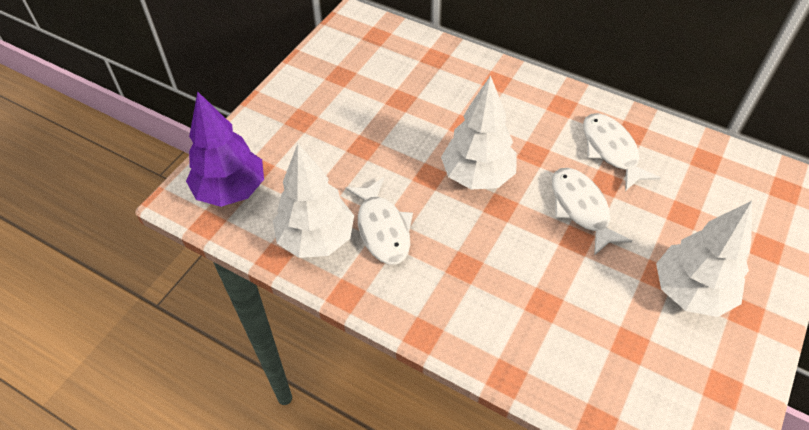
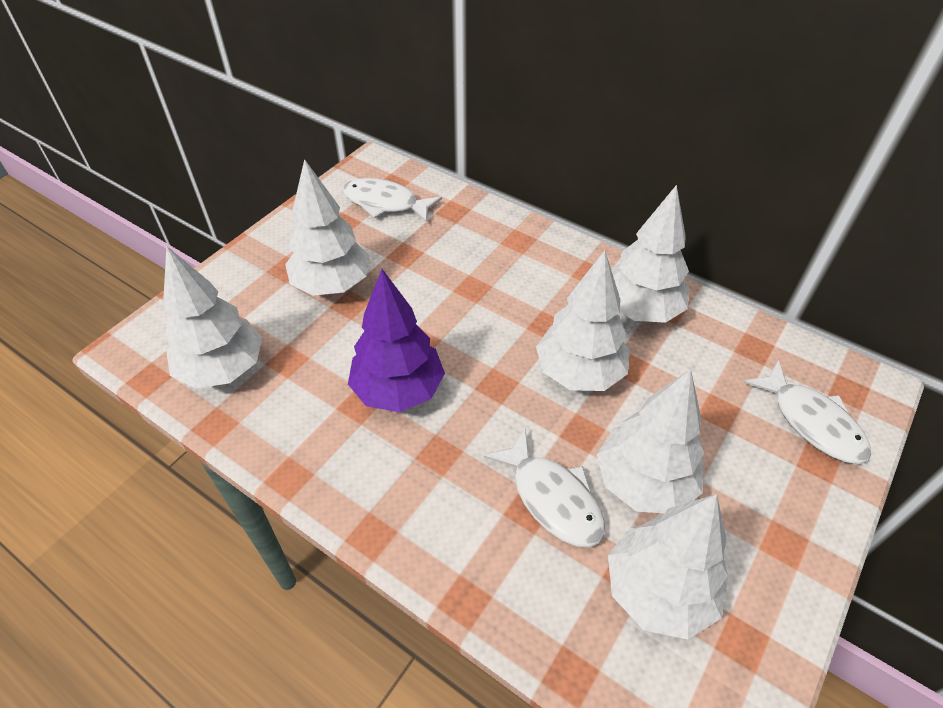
white tree: [273,144,354,258] [441,75,517,190] [656,201,752,317] = 3 -> [163,246,262,389] [285,159,370,296] [536,250,630,391] [597,369,704,513] [608,494,728,639] [612,185,689,323] = 6

